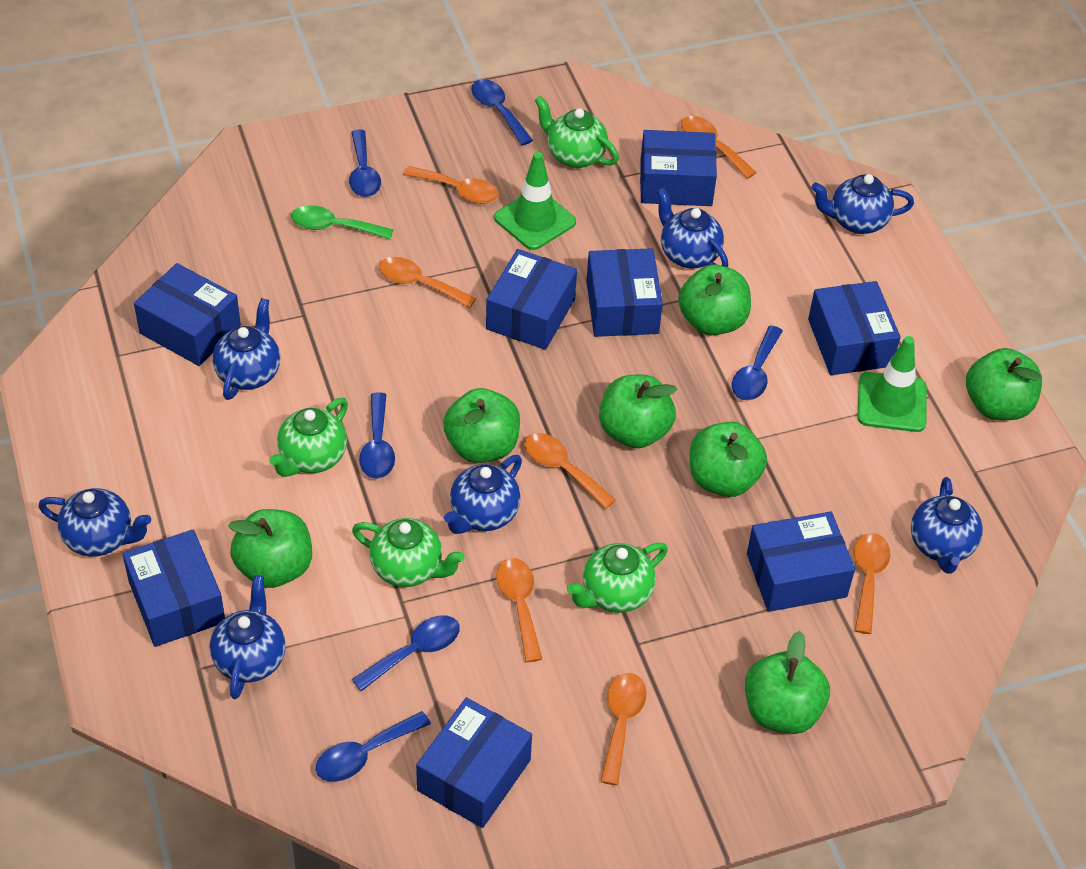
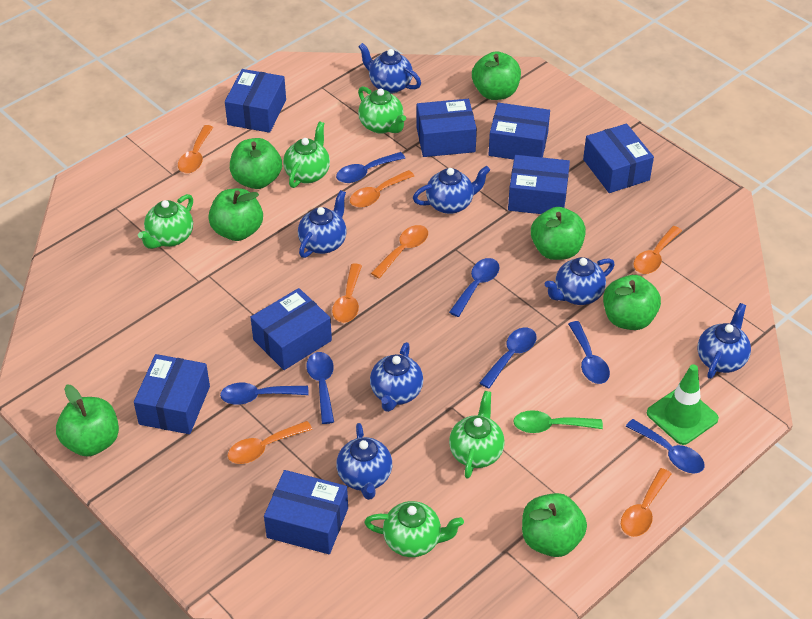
blue spoon: [316,711,431,782] [349,129,381,197] [352,615,460,691] [359,393,395,479] [471,79,533,145] [732,326,783,401] = 6 -> [220,383,309,405] [306,352,334,424] [336,152,405,183] [449,258,500,317] [480,328,537,389] [568,321,610,384] [626,419,704,474] = 7
green teapot: [269,398,348,477] [352,518,465,587] [535,96,619,168] [567,542,668,613] = 4 -> [138,194,193,249] [283,121,330,188] [358,86,406,134] [364,501,464,557] [449,391,505,479] = 5
green traffic cone: [494,152,576,250] [857,336,927,432] = 2 -> [647,364,719,445] = 1

